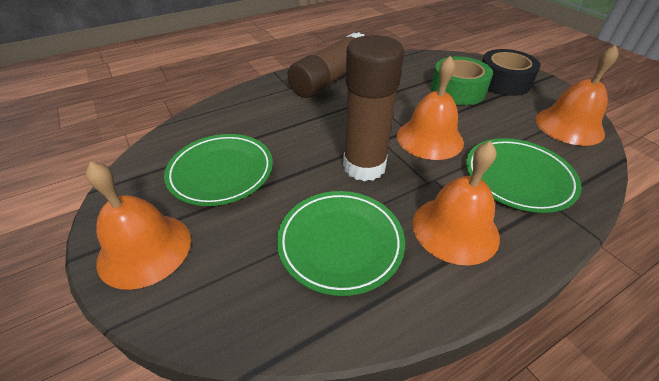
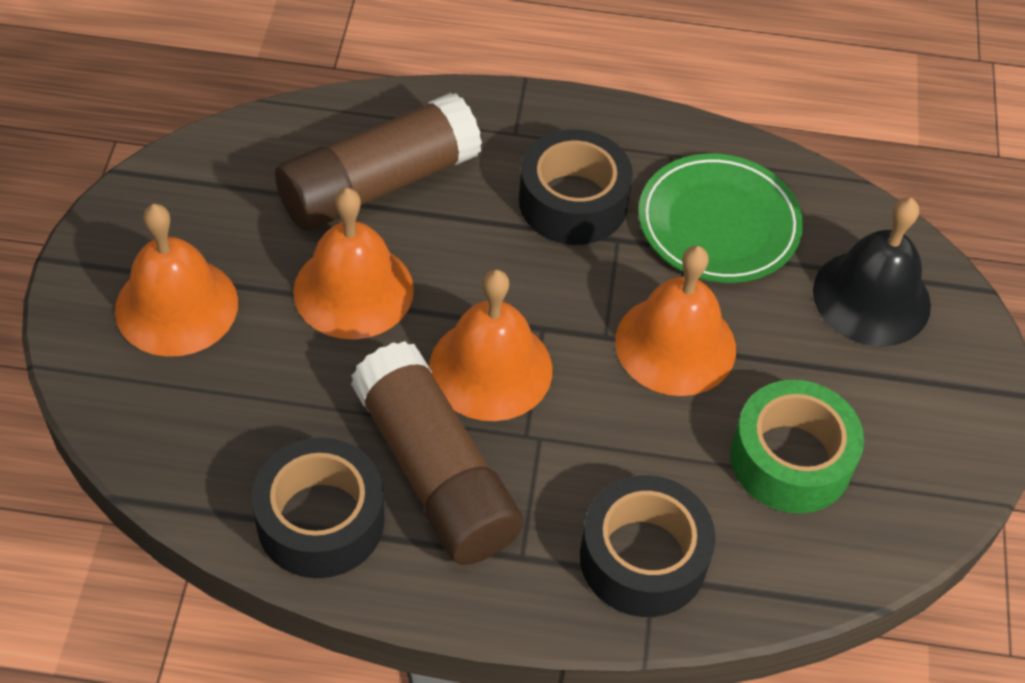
black bell: none = 0 -> [813,198,931,346] = 1
black tape: [482,49,541,96] = 1 -> [252,437,385,578] [519,129,633,245] [580,475,716,617] = 3
green plate: [164,134,273,206] [277,191,405,296] [466,138,582,213] = 3 -> [638,153,803,283] = 1

